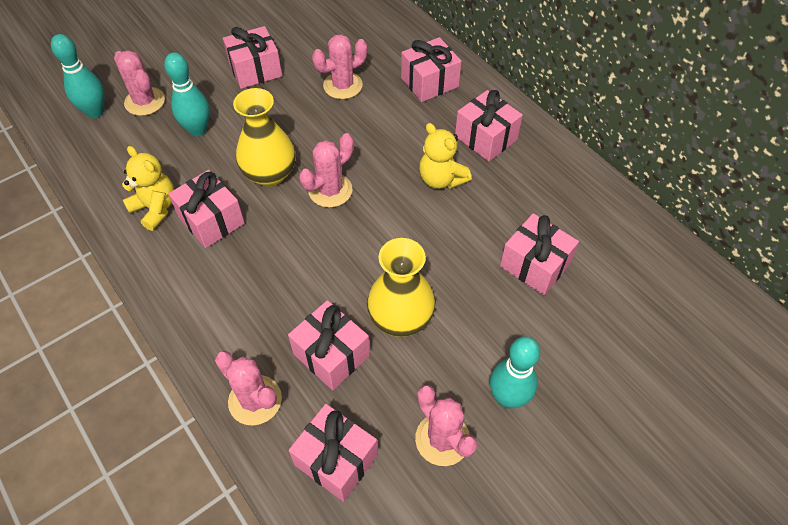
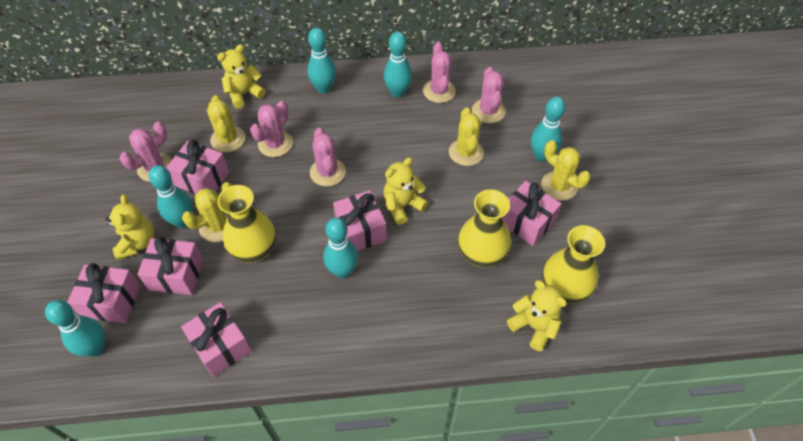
pink gift: [168,170,245,248] [223,26,282,89] [288,300,370,390] [289,404,378,502] [401,37,462,102] [455,90,523,162] [500,213,579,295] = 7 -> [67,263,140,323] [137,236,203,295] [166,140,229,194] [181,302,252,377] [333,190,387,251] [502,181,561,246] = 6
turquoise bowling pin: [51,34,105,118] [164,52,210,136] [490,337,540,408] = 3 -> [45,300,105,357] [149,165,193,228] [307,28,336,94] [323,218,358,278] [384,32,412,98] [531,97,565,162] = 6
yellow cactus: none = 0 -> [182,182,232,242] [207,95,245,152] [449,108,484,166] [541,140,591,201] = 4
yellow teddy bear: [122,146,174,231] [419,123,472,189] = 2 -> [106,194,154,260] [217,44,266,109] [383,157,428,225] [507,280,567,351] = 4
yellow vase: [233,88,296,186] [367,238,435,337] = 2 -> [217,185,276,263] [458,189,511,267] [542,225,605,303] = 3

